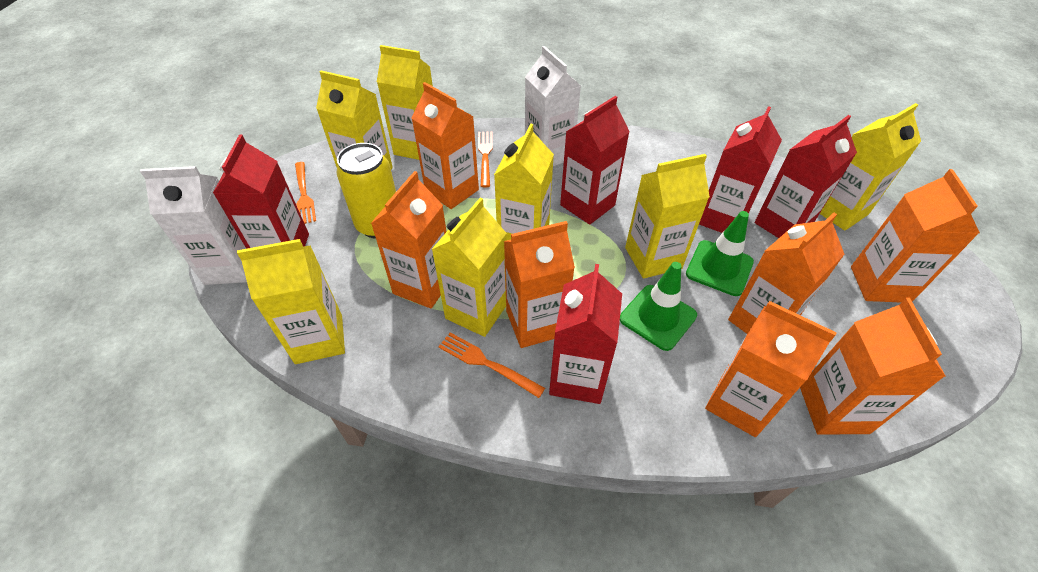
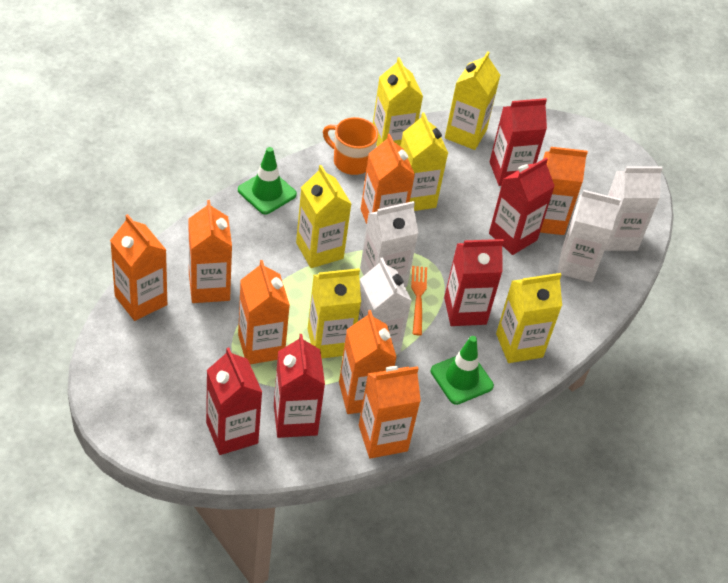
orange fork: [295,162,316,224] [438,332,545,398] [478,132,493,188] = 3 -> [411,266,427,335] = 1
orange mug: none = 0 -> [323,117,378,175] = 1
white carton: [140,166,247,285] [525,46,581,166] = 2 -> [358,257,412,354] [360,201,418,287] [557,190,621,282] [604,166,663,251] = 4
yellow can: [336,143,396,239] = 1 -> none = 0
yellow carton: [237,239,345,364] [316,71,393,169] [377,45,433,160] [431,198,506,337] [494,123,554,241] [625,154,710,279] [820,103,921,231] = 7 -> [296,165,351,268] [308,268,361,358] [373,57,423,147] [400,112,448,211] [445,51,500,150] [496,273,562,363] = 6

